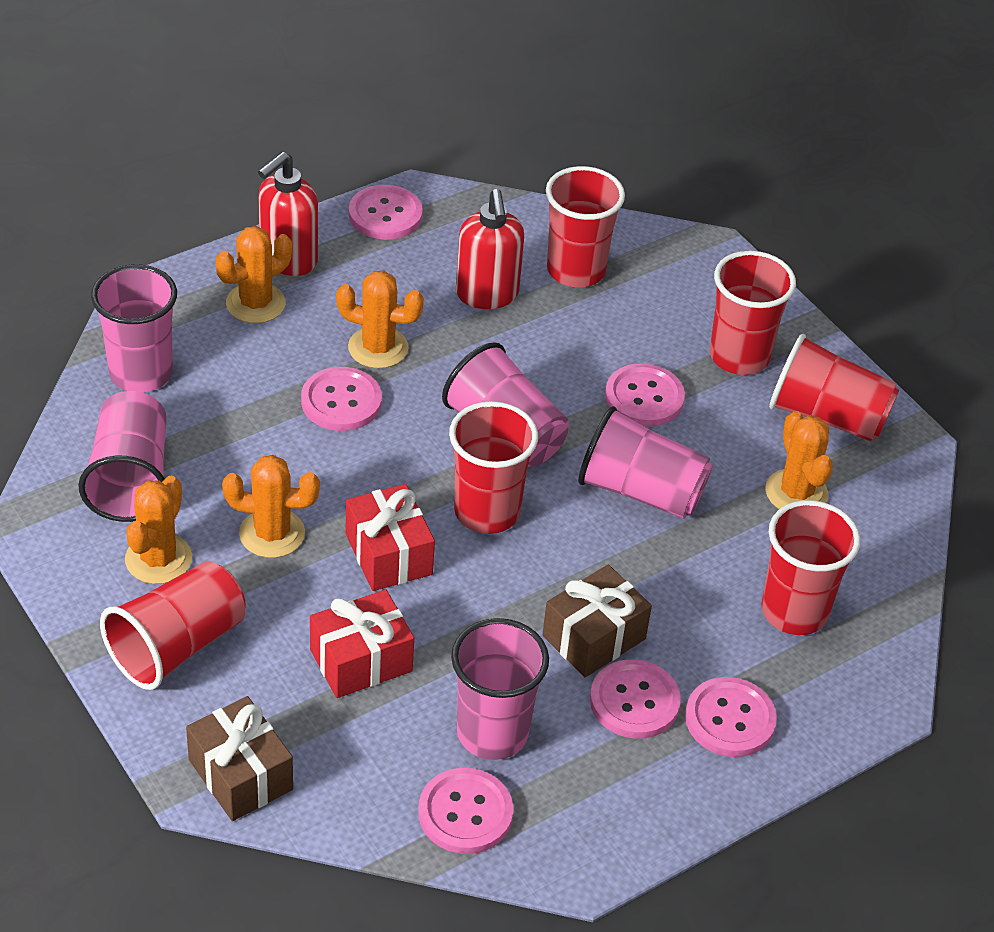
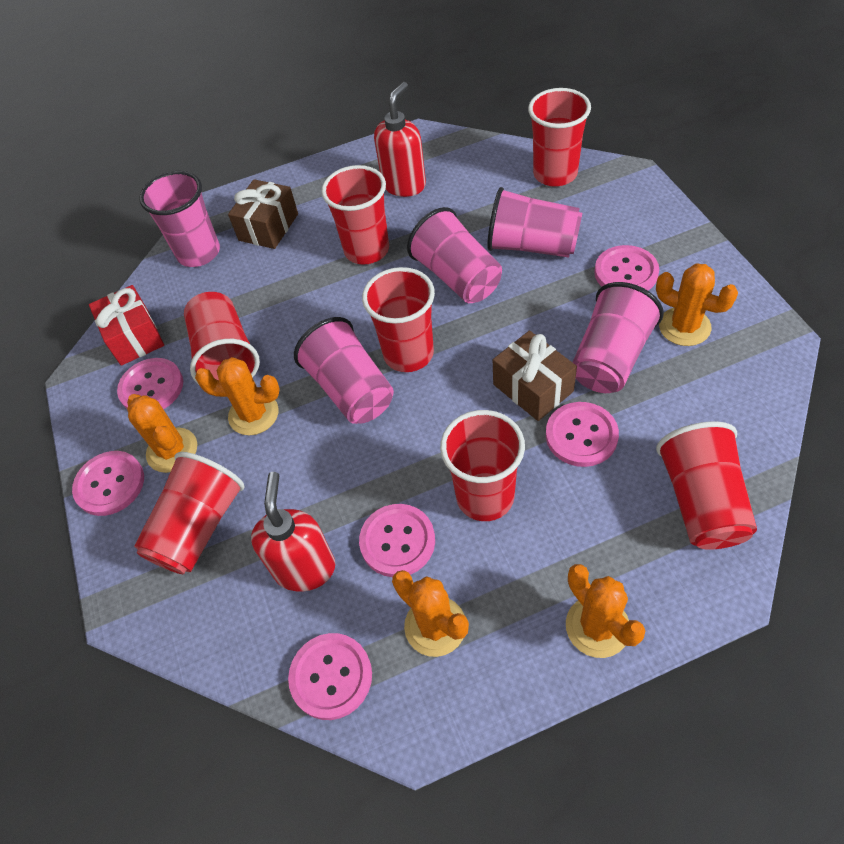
red cup: [100,561,246,690] [449,401,538,534] [546,166,625,288] [710,251,796,375] [761,500,860,635] [769,334,899,441] = 6 -> [134,452,245,574] [184,292,260,385] [321,165,389,265] [362,267,435,372] [440,410,525,521] [528,88,591,187] [656,421,757,550] = 7
red gift: [310,590,414,698] [345,484,435,591] = 2 -> [89,285,164,366] = 1

